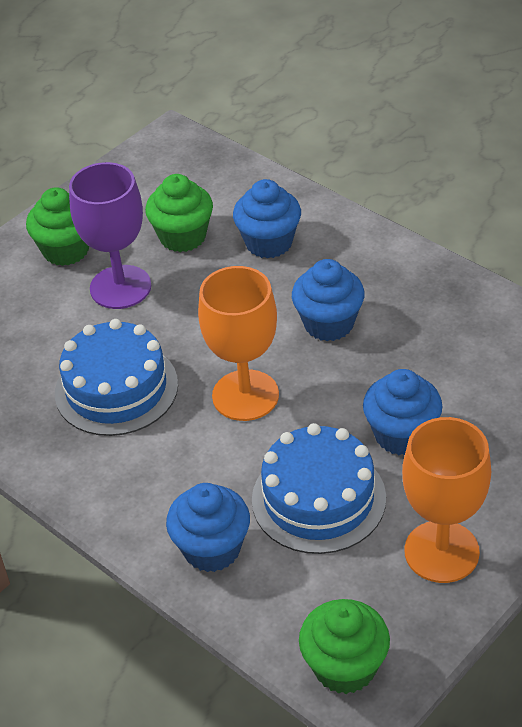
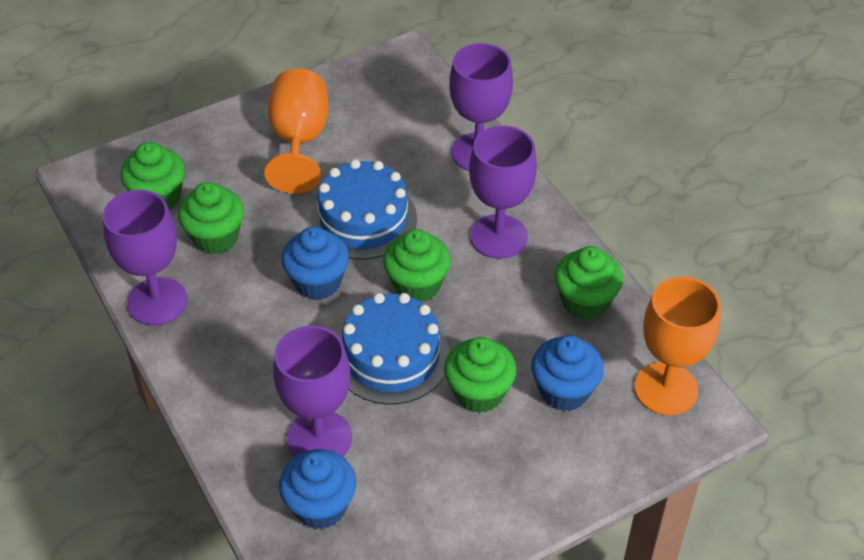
blue cupcake: [166,483,250,572] [233,179,301,258] [292,259,365,341] [363,369,443,455] = 4 -> [279,449,356,529] [281,226,349,300] [531,335,604,411] = 3
green cupcake: [26,187,89,266] [145,174,213,252] [299,599,390,694] = 3 -> [121,142,185,210] [178,182,244,254] [383,229,451,302] [444,337,517,413] [555,246,623,320] = 5
purple goblet: [69,162,151,309] = 1 -> [103,190,188,326] [273,326,352,457] [449,43,513,171] [469,126,537,259] = 4

